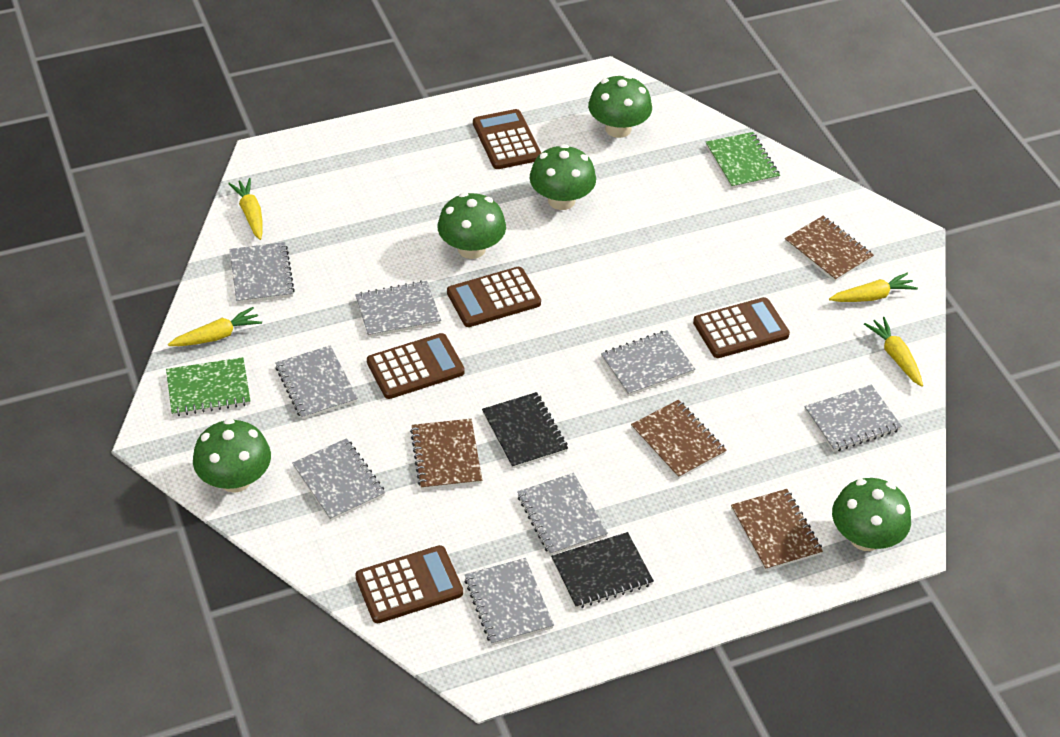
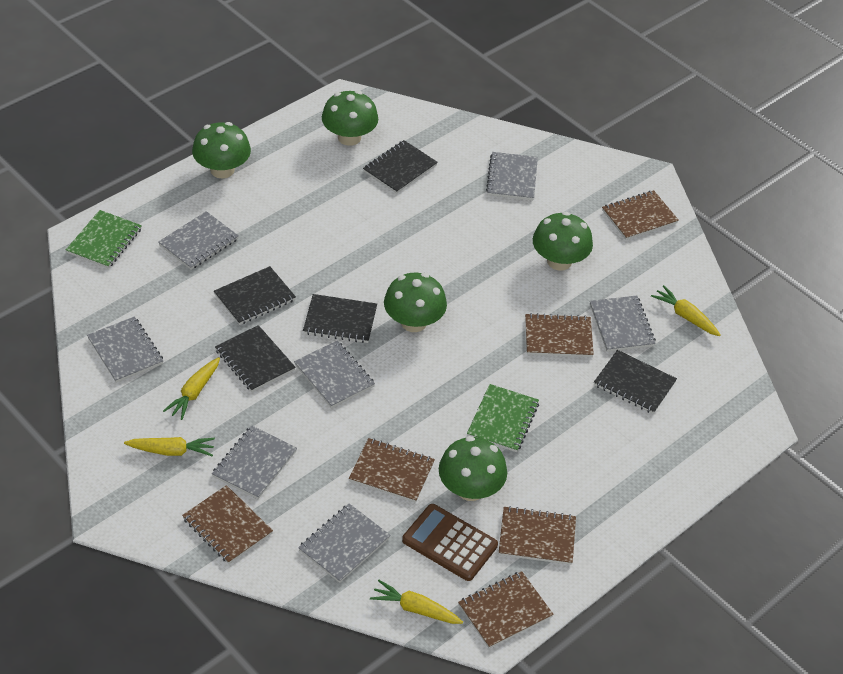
black notebook: [482,392,568,469] [551,532,654,609] = 2 -> [214,266,296,325] [215,325,296,392] [303,294,377,343] [363,140,438,194] [594,350,677,414] = 5
brown calculator: [355,545,463,623] [367,333,465,399] [447,267,541,327] [473,109,541,169] [693,297,790,358] = 5 -> [402,504,498,581] = 1
brown notebook: [410,419,482,490] [631,400,727,479] [731,489,823,571] [785,216,874,282] = 4 -> [182,485,273,564] [349,438,435,503] [458,571,554,648] [499,506,576,565] [525,313,594,357] [602,190,679,240] = 6
grey notebook: [229,242,295,304] [275,345,358,419] [292,438,385,521] [355,280,441,337] [464,558,554,645] [517,473,608,556] [601,330,695,396] [804,384,902,452] = 8 -> [87,317,163,383] [158,211,239,270] [212,425,297,499] [294,340,375,408] [298,503,390,583] [486,152,538,200] [590,296,656,352] = 7

